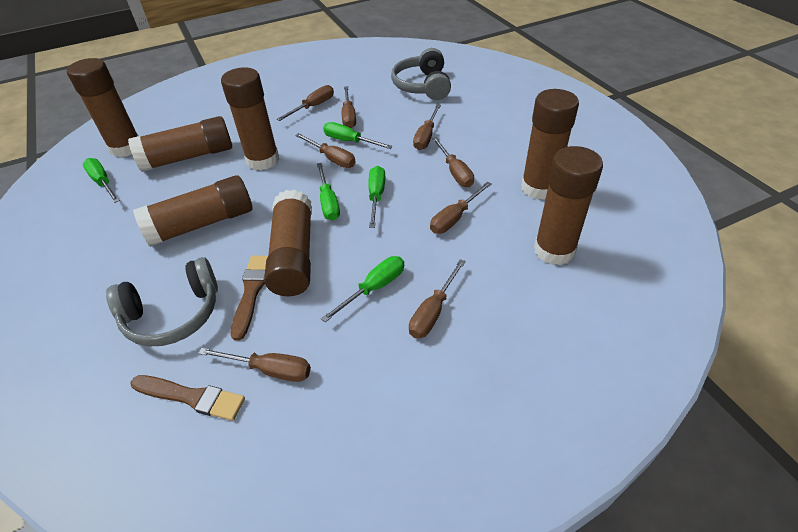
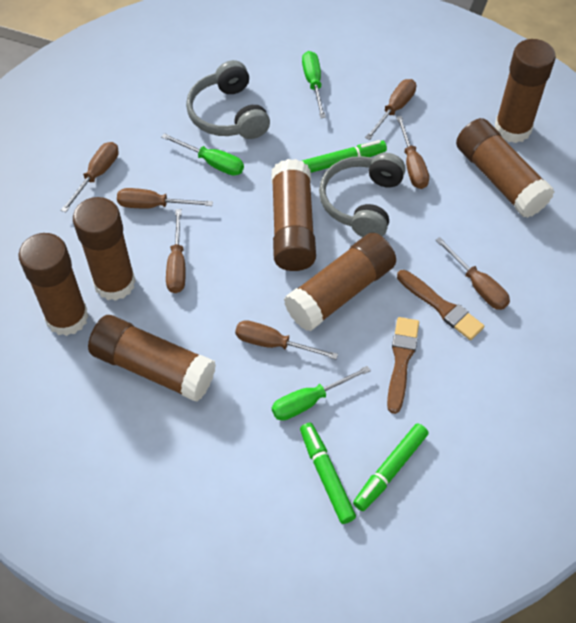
brown screwdriver: [198,348,311,382] [277,85,334,121] [295,133,356,168] [342,86,356,128] [409,259,466,338] [413,104,441,150] [430,181,492,234] [432,137,474,187] = 8 -> [61,142,119,213] [117,188,213,208] [166,209,186,293] [235,320,338,359] [365,79,416,140] [396,116,429,189] [436,237,510,310] = 7
green marker: none = 0 -> [300,423,356,524] [302,140,387,173] [353,423,428,511] = 3
green screwdriver: [83,158,120,203] [317,163,340,221] [321,256,404,322] [323,122,393,149] [368,166,385,228] = 5 -> [161,133,244,176] [272,366,371,421] [302,51,326,118] = 3

